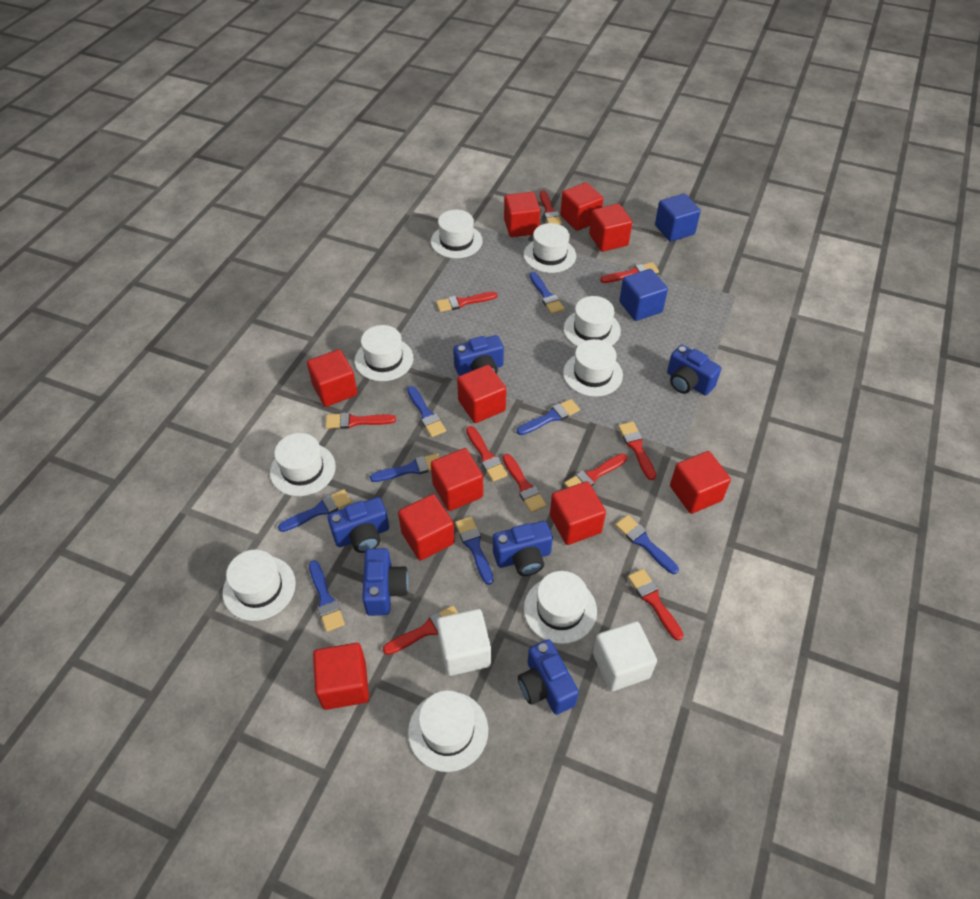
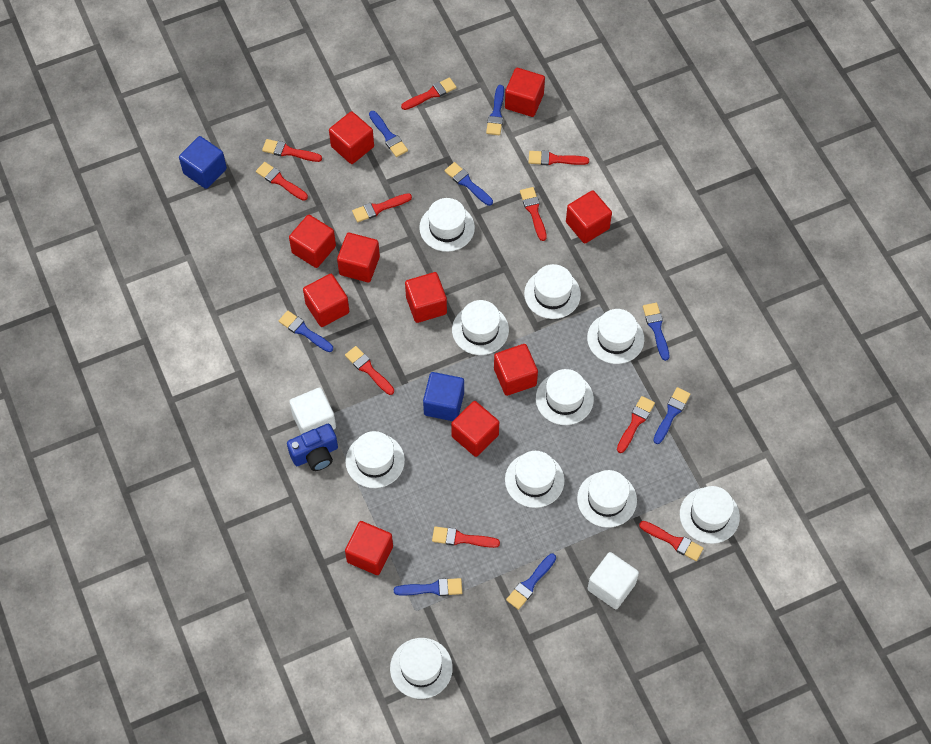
blue camera: [327,497,389,553] [362,548,409,616] [453,335,504,376] [493,521,553,576] [518,639,579,715] [667,345,721,396] = 6 -> [287,423,338,471] = 1
white hat: [223,550,296,621] [270,433,336,496] [355,325,413,381] [408,691,488,772] [431,210,483,258] [524,223,576,273] [524,571,597,644] [563,339,623,397] [564,296,621,347] = 9 -> [345,431,405,488] [390,638,453,699] [419,198,475,252] [452,300,509,355] [505,451,564,508] [524,264,581,319] [536,369,594,425] [577,470,637,528] [587,309,644,364] [680,486,740,544] = 10

